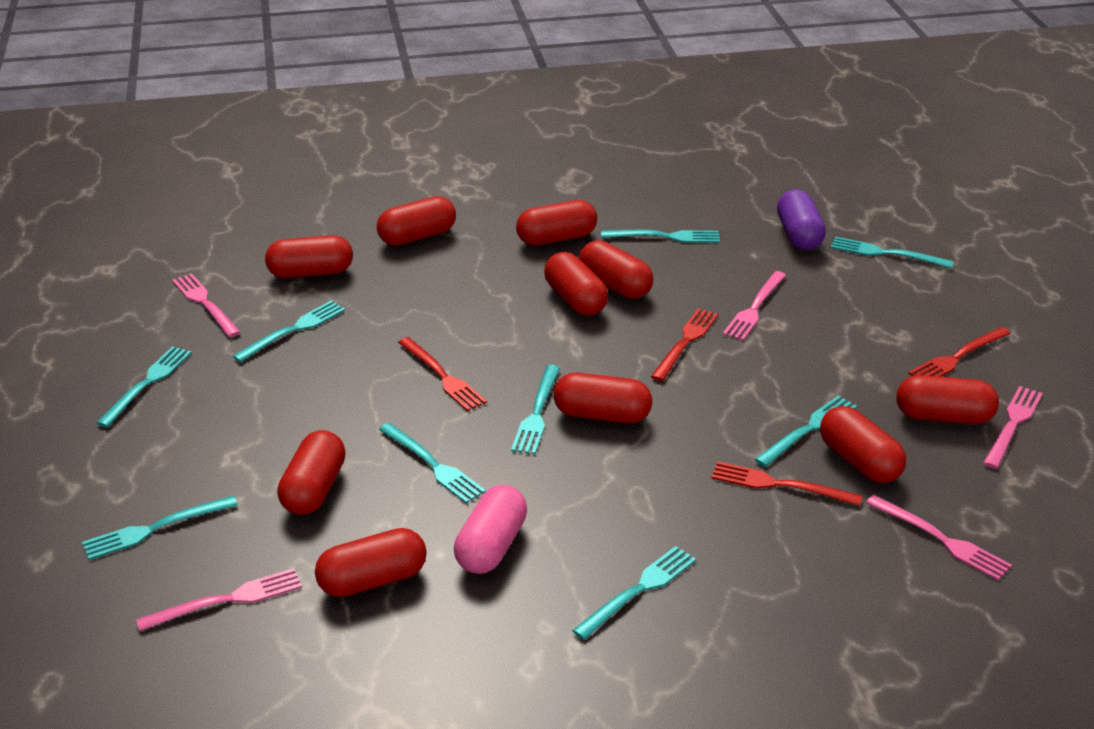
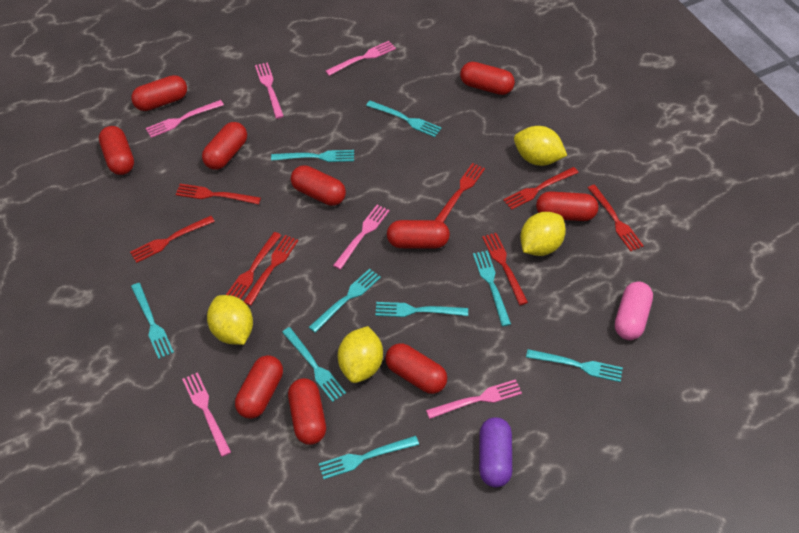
pink fork: [136,568,302,631] [172,273,241,337] [723,271,786,341] [866,495,1012,580] [983,386,1043,469] = 5 -> [146,100,224,138] [182,372,231,457] [255,62,284,119] [325,41,396,76] [333,204,390,270] [426,379,522,419] = 6
red fork: [398,337,487,411] [651,308,718,381] [711,461,862,506] [908,327,1011,377] = 4 -> [130,216,215,263] [176,184,261,204] [226,232,282,299] [243,235,298,306] [435,163,485,222] [482,233,528,305] [503,167,579,210] [588,184,644,251] = 8
yellow lemon: none = 0 -> [207,295,253,345] [338,326,383,383] [514,126,567,166] [520,212,566,256] = 4

